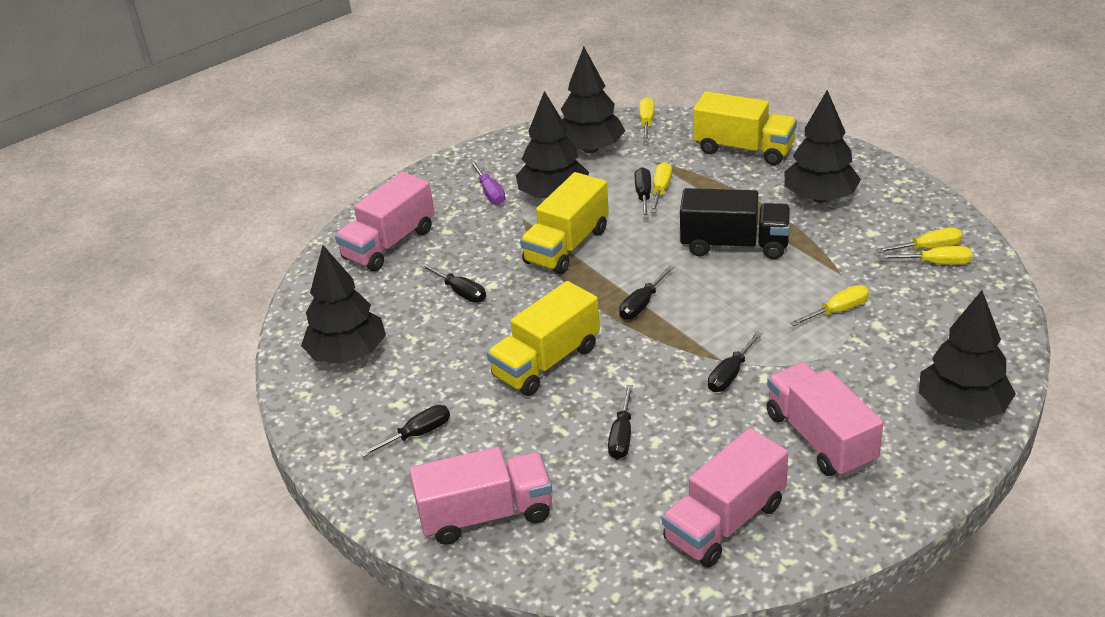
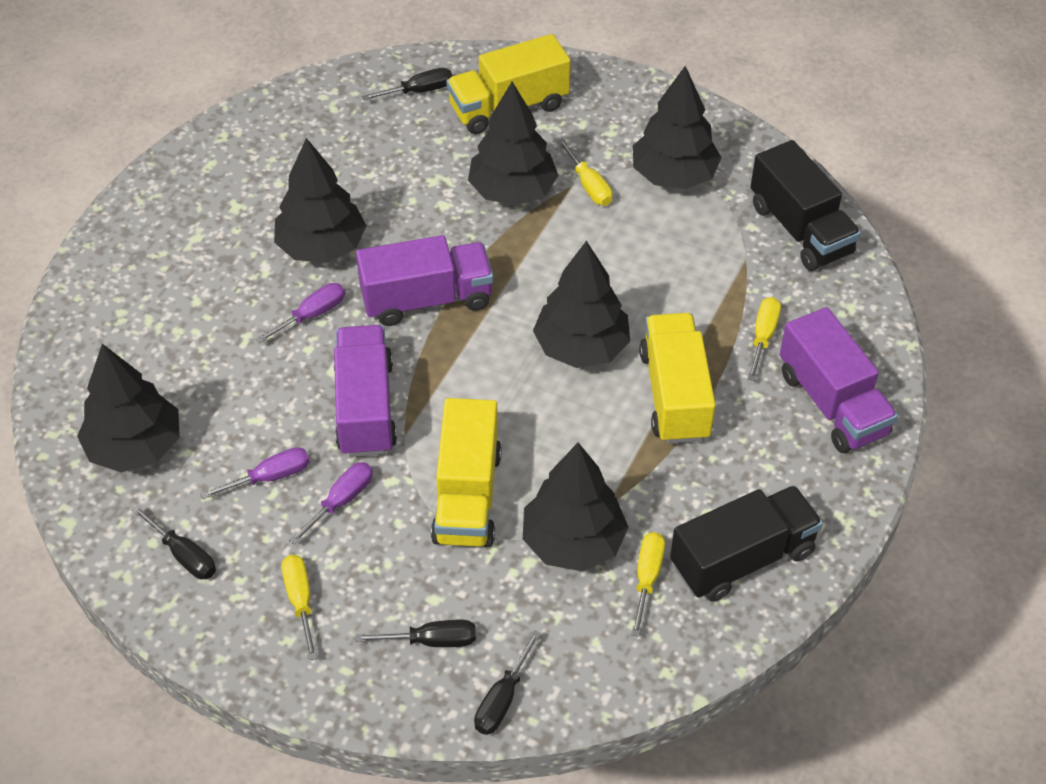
black screwdriver: [360,405,450,457] [420,263,486,303] [608,385,633,459] [619,265,674,320] [635,167,651,218] [708,331,762,392] = 6 -> [132,505,216,579] [355,620,476,647] [362,68,452,100] [474,630,541,735] = 4
black tree: [301,245,386,364] [516,91,589,198] [561,47,625,153] [785,90,861,203] [919,290,1016,421] = 5 -> [77,344,180,473] [274,138,367,263] [468,82,559,206] [523,443,628,572] [533,241,630,368] [633,66,722,190] = 6
black truck: [680,188,791,259] = 1 -> [670,485,823,602] [751,140,861,271] = 2
pink truck: [335,172,434,271] [409,447,552,545] [662,428,788,567] [766,362,883,477] = 4 -> none = 0
purple screwdriver: [470,161,506,205] = 1 -> [200,447,310,499] [255,283,345,344] [289,462,373,545] = 3
purple truck: none = 0 -> [333,325,397,457] [356,235,493,326] [780,307,898,453] = 3
yellow screwdriver: [639,97,654,141] [650,162,672,213] [790,285,869,326] [876,228,962,253] [880,246,972,265] = 5 -> [282,555,317,660] [558,138,613,206] [631,532,665,637] [748,297,781,381] = 4

